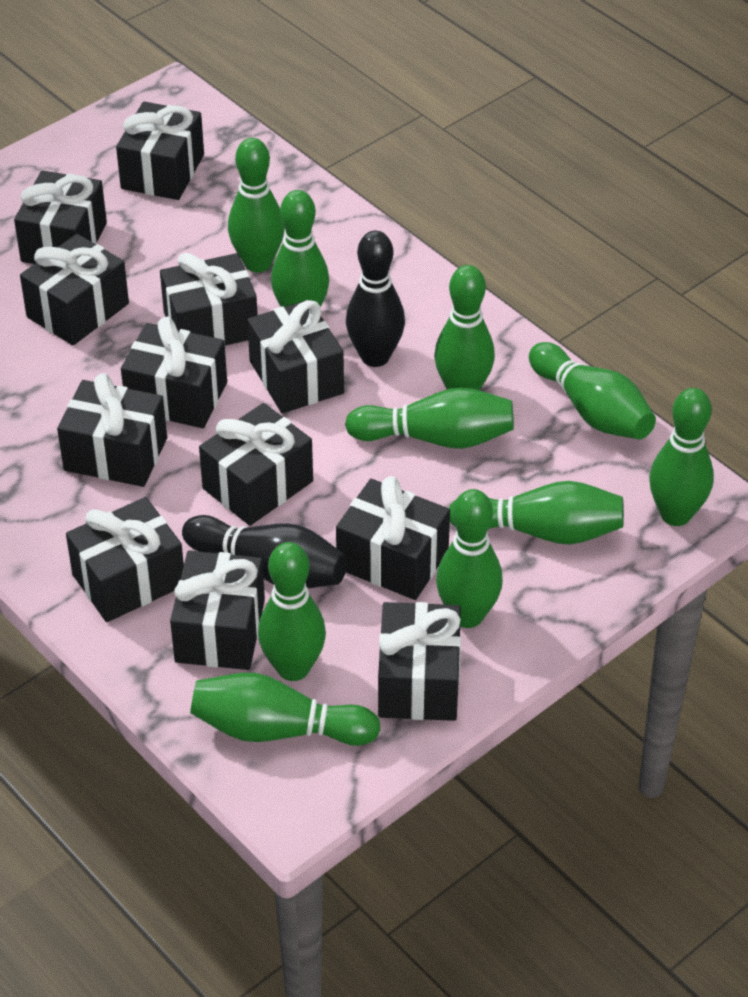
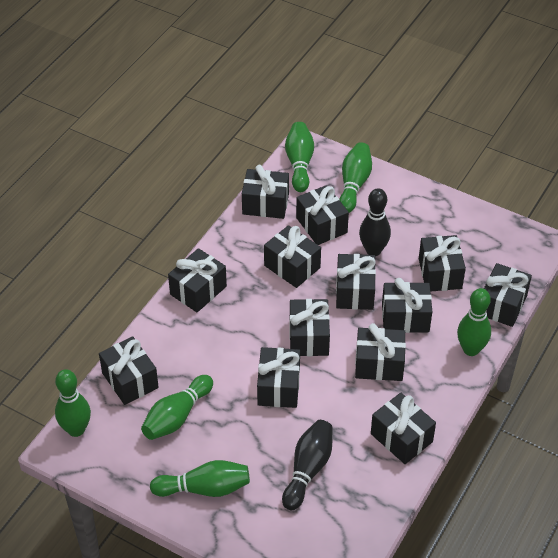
black gift: [14,170,107,264] [20,234,129,346] [57,373,167,487] [66,497,184,622] [116,101,204,200] [121,317,227,428] [160,253,258,346] [170,550,265,670] [199,403,313,526] [247,300,344,413] [336,476,450,600] [378,602,461,721] = 12 -> [99,336,159,405] [168,248,227,312] [242,165,289,219] [257,347,300,408] [264,225,321,288] [289,299,330,356] [296,185,349,245] [336,254,376,310] [355,323,406,381] [371,393,436,464] [382,278,432,333] [419,235,466,292] [484,263,532,327] = 13
green bowling pin: [190,673,381,746] [228,138,285,273] [258,542,326,681] [271,190,329,307] [345,387,514,449] [434,265,495,390] [436,489,503,628] [449,481,624,544] [529,342,656,439] [649,388,714,526] = 10 -> [55,369,91,437] [141,375,213,440] [150,460,250,497] [285,122,314,192] [339,142,372,213] [457,288,491,356] = 6

